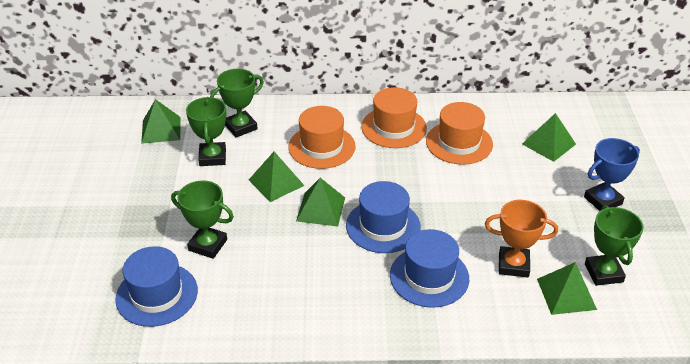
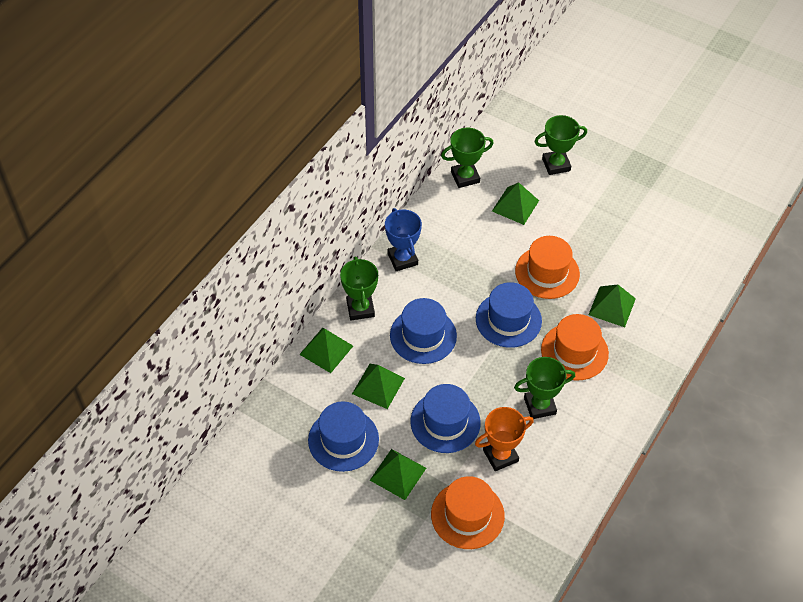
blue hat: [115,246,198,327] [346,181,421,253] [390,229,469,308] = 3 -> [308,401,379,472] [390,298,457,364] [410,384,481,453] [476,282,542,348] = 4

